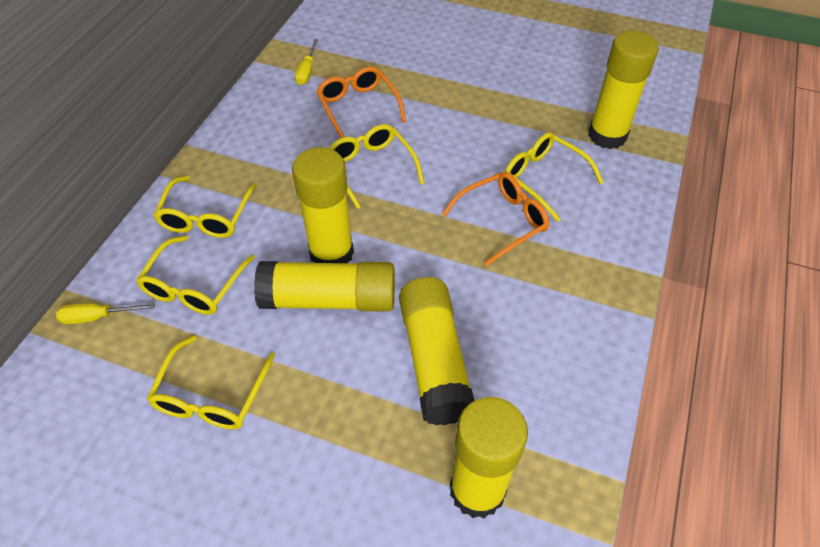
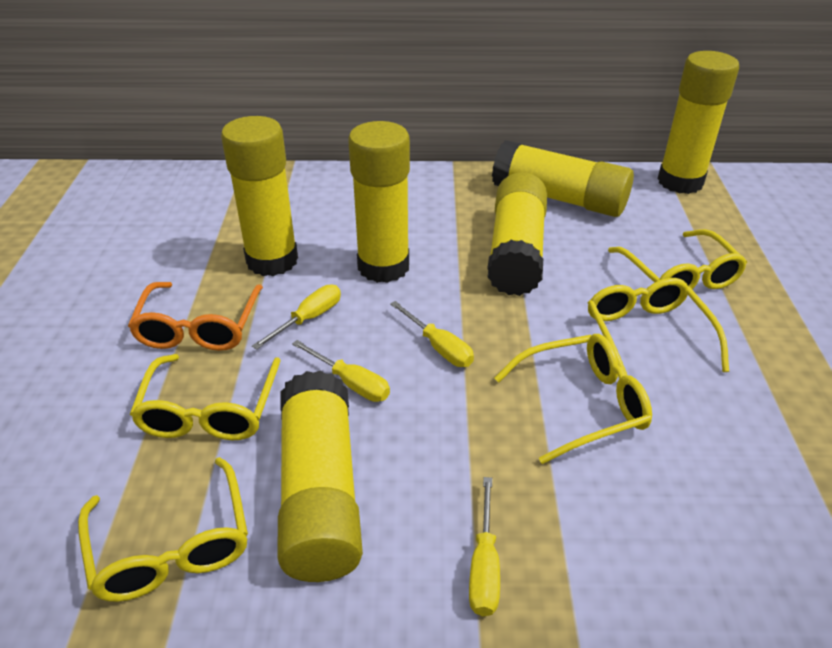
orange glasses: [316,67,406,138] [442,172,550,267] = 2 -> [128,282,263,351] = 1
yellow glue stick: [254,261,395,312] [292,147,354,263] [399,277,474,425] [450,397,528,518] [588,31,659,149] = 5 -> [221,116,298,276] [277,371,363,582] [348,121,410,283] [487,172,547,296] [492,140,634,217] [658,51,739,194] = 6
yellow screwdriver: [56,303,155,324] [295,39,318,85] = 2 -> [252,285,341,350] [292,340,390,402] [390,301,474,367] [469,477,500,616] = 4

